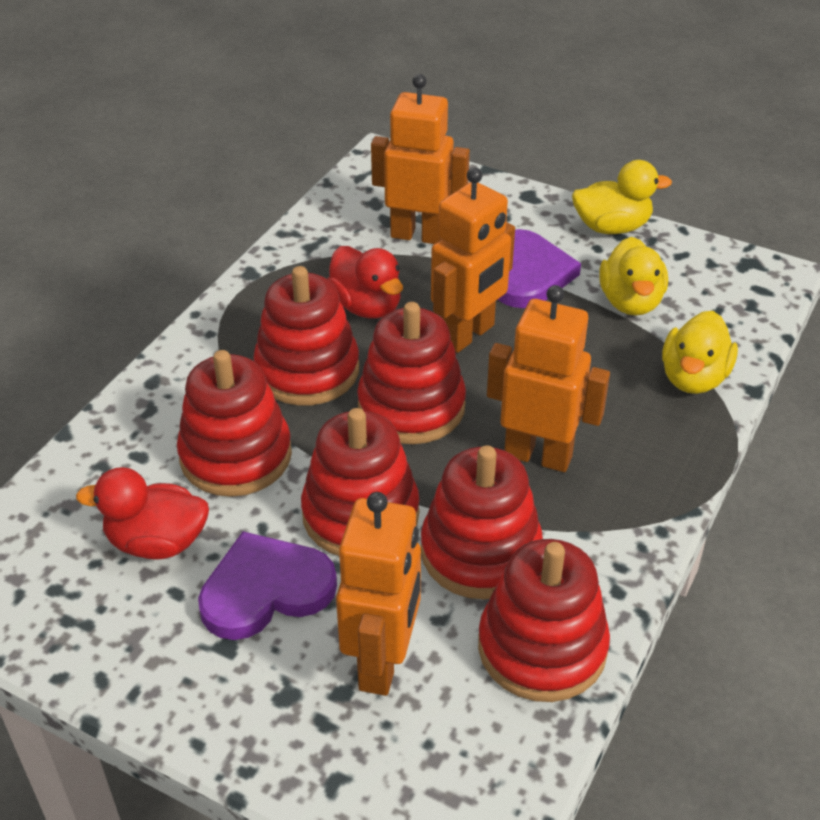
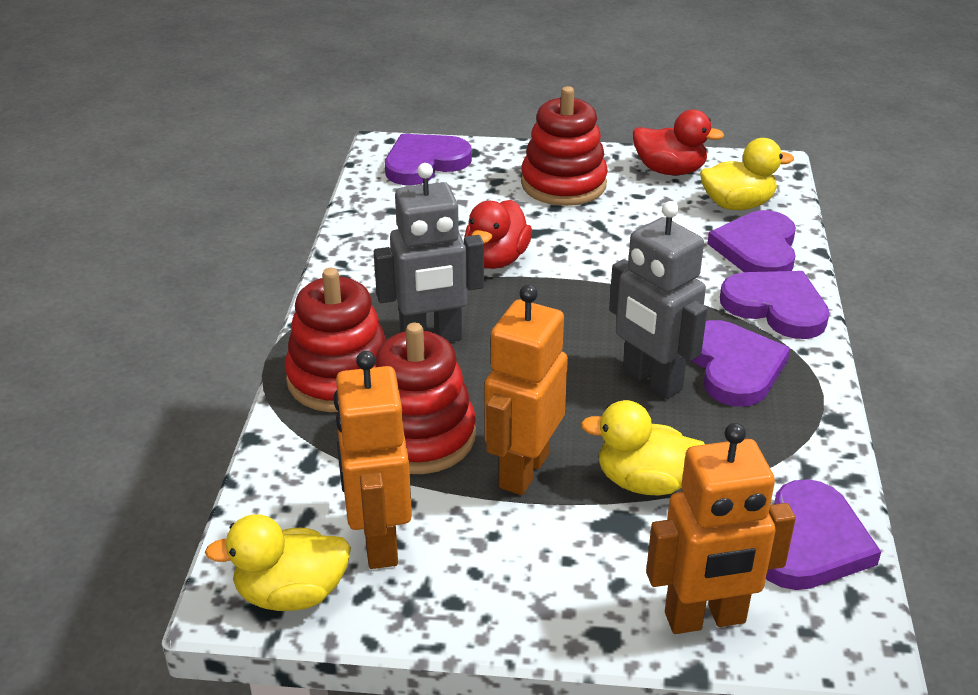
grey robot: none = 0 -> [374,163,484,342] [609,201,707,399] = 2
orange robot: [336,492,421,696] [371,74,470,244] [431,167,515,353] [487,285,610,472] = 4 -> [334,351,412,569] [485,285,568,495] [646,423,796,634] = 3
purple heart: [198,531,337,640] [498,229,581,308] = 2 -> [385,134,472,185] [692,320,790,406] [708,210,796,272] [720,271,829,339] [766,479,881,590] = 5
red stacking toy: [177,350,292,497] [253,266,359,406] [301,408,419,556] [357,302,466,444] [421,445,543,599] [478,539,610,702] = 6 -> [285,268,386,412] [375,322,476,474] [521,86,608,206] = 3

